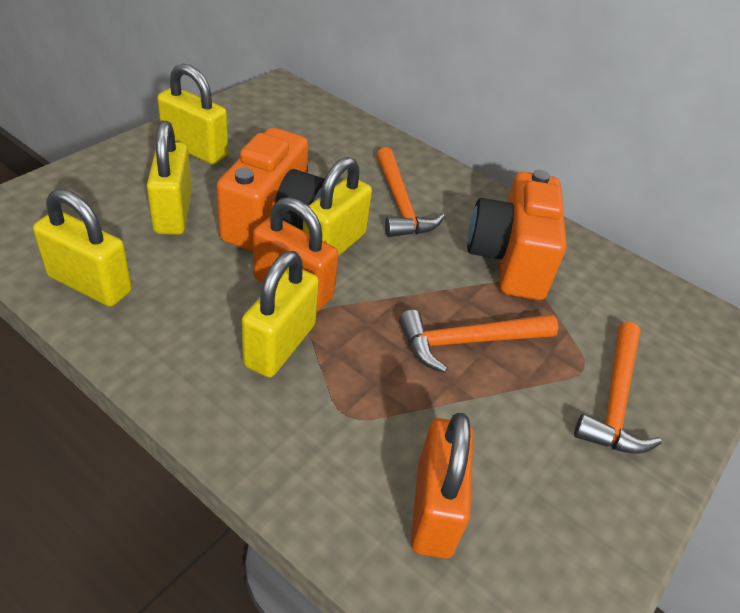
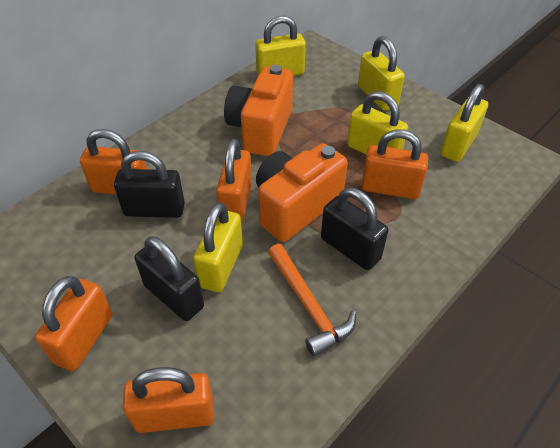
black padlock: none = 0 -> [114,151,185,218] [135,236,204,321] [321,188,388,270] = 3
orange hammer: [376,148,445,237] [399,310,558,373] [574,322,662,454] = 3 -> [268,244,356,357] = 1
orange padlock: [253,197,338,311] [411,413,473,559] = 2 -> [35,276,112,371] [80,129,147,195] [123,367,214,433] [216,139,252,223] [361,129,428,199] = 5

